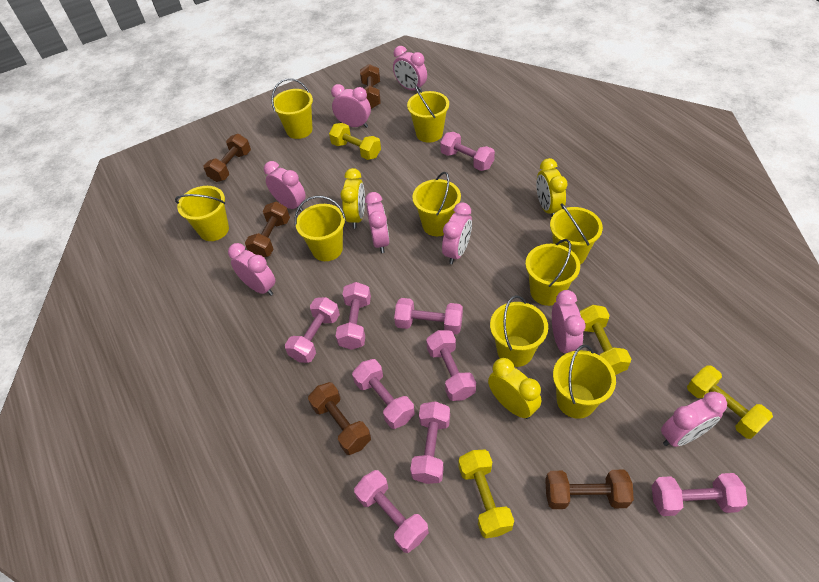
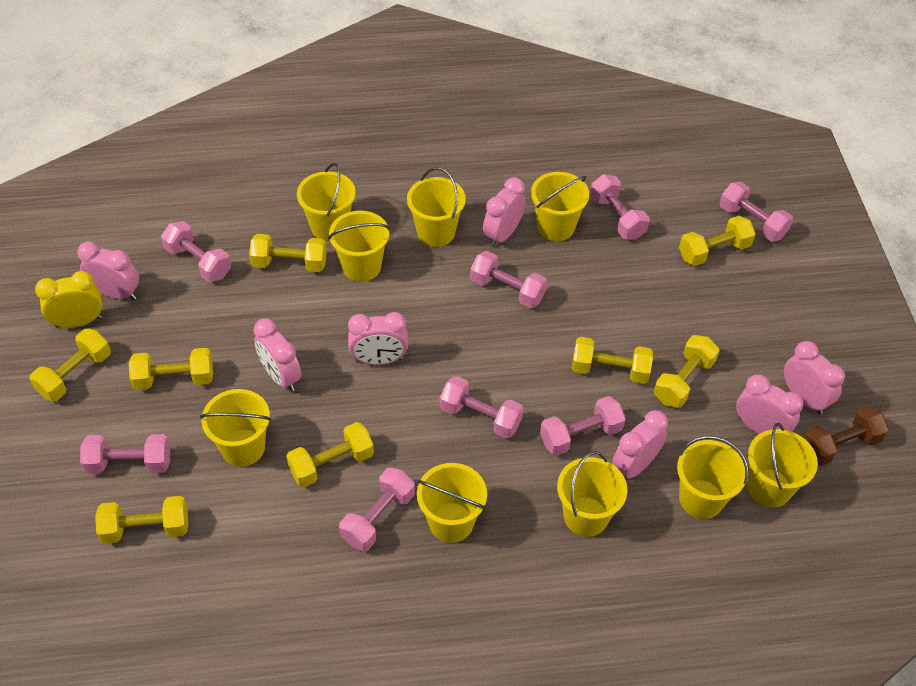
brown dumbbell: [204,134,251,182] [245,202,290,257] [308,382,371,455] [360,64,381,109] [545,470,634,509] = 5 -> [804,406,889,466] = 1
pink clock: [228,243,276,296] [264,161,306,212] [331,84,371,128] [365,192,389,253] [393,46,427,92] [442,202,472,264] [552,290,586,354] [661,392,727,447] = 8 -> [77,241,139,300] [254,318,301,392] [348,312,408,365] [483,177,525,248] [612,410,668,479] [736,374,803,434] [784,341,845,414] = 7
pink dumbbell: [285,297,340,363] [336,282,371,350] [352,359,415,429] [354,470,429,553] [394,298,463,335] [410,401,450,484] [426,330,476,401] [440,132,495,171] [652,473,748,516] = 9 -> [80,434,170,474] [161,221,231,282] [339,467,415,551] [440,376,524,439] [470,251,547,308] [540,396,626,456] [590,174,649,240] [719,182,793,242] = 8
yellow clock: [340,168,365,229] [488,358,541,419] [536,158,567,216] = 3 -> [35,271,102,328] = 1
yellow dumbbell: [329,123,381,160] [459,450,514,538] [580,305,631,375] [687,365,773,439] = 4 -> [29,329,111,401] [95,496,189,544] [129,348,213,390] [249,234,327,272] [286,422,374,487] [572,337,653,384] [654,335,720,408] [679,216,756,266] = 8

